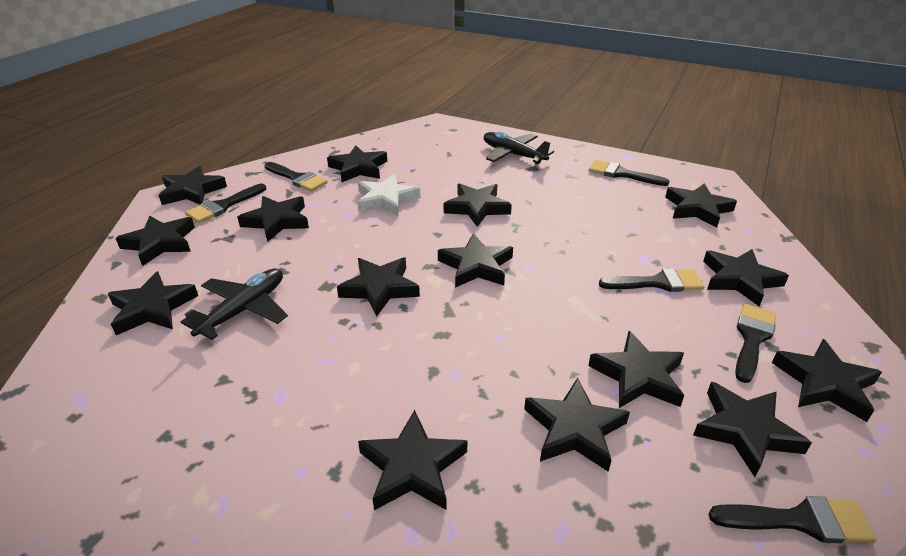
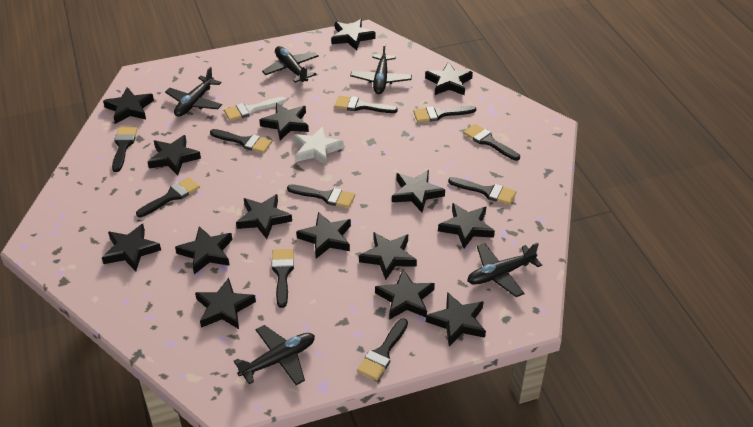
black brush: [185,184,266,223] [264,162,328,192] [589,160,670,186] [599,268,704,292] [709,496,877,543] [735,304,776,383] = 6 -> [112,127,137,172] [136,177,200,217] [210,129,272,153] [271,249,294,308] [287,184,355,208] [335,96,398,113] [357,318,408,381] [413,106,476,122] [448,177,516,205] [463,124,520,161] = 10
black plane: [181,268,288,340] [484,132,554,164] = 2 -> [165,67,222,117] [233,325,315,385] [262,46,319,83] [350,43,412,94] [467,243,542,297] = 5
white brush: none = 0 -> [224,97,286,121] = 1

